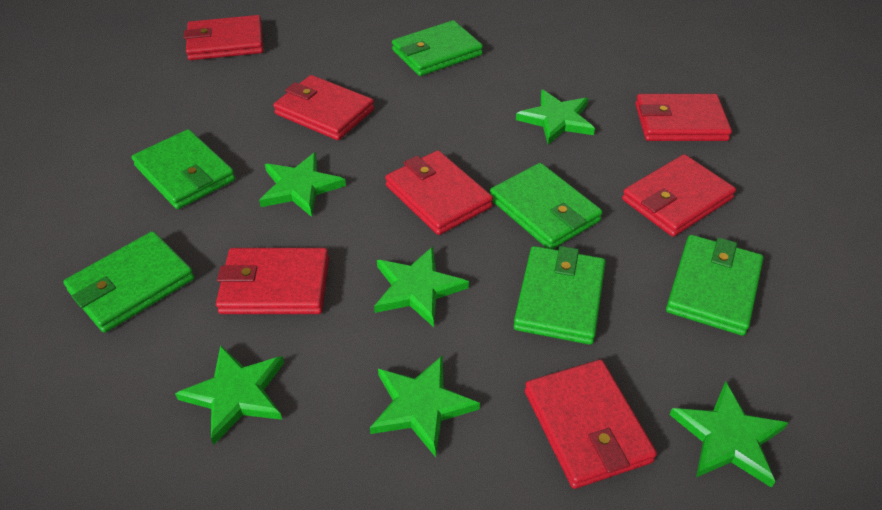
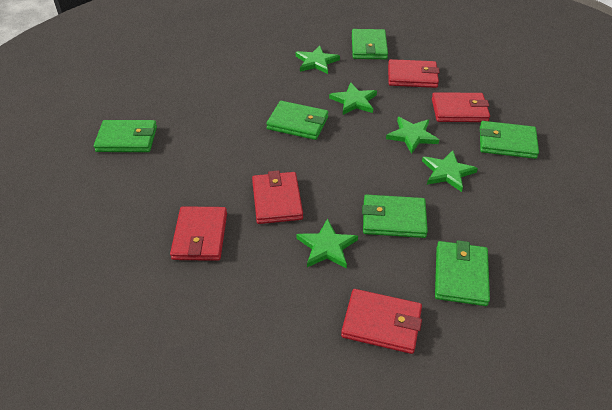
green star: [175,345,284,445] [259,152,346,217] [370,355,480,457] [374,246,469,327] [516,90,595,145] [669,382,788,488] = 6 -> [296,45,340,74] [296,219,358,269] [329,82,377,115] [386,117,439,154] [422,150,478,192] = 5
red wallet: [184,15,264,60] [216,248,329,314] [273,75,374,140] [385,150,493,235] [525,360,657,489] [622,154,736,237] [635,94,732,141] = 7 -> [170,206,227,261] [252,170,303,224] [341,289,422,354] [388,59,440,88] [432,92,490,122] = 5

